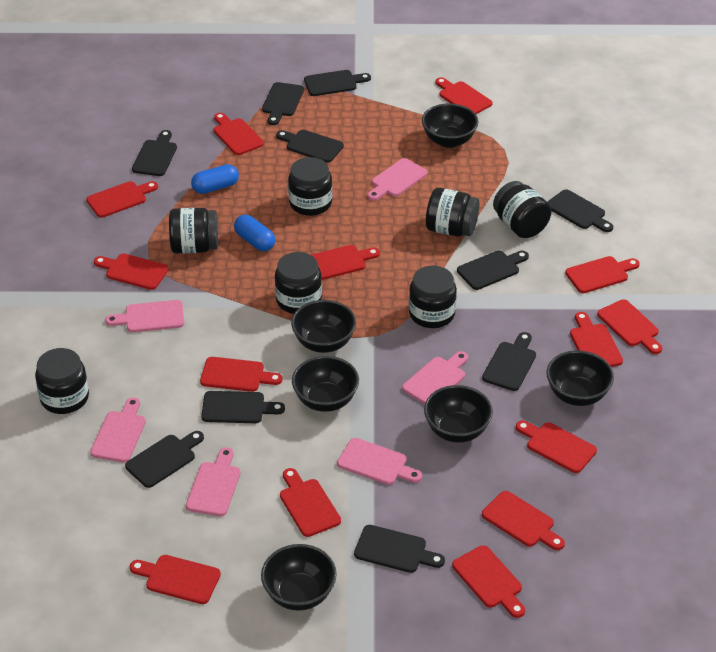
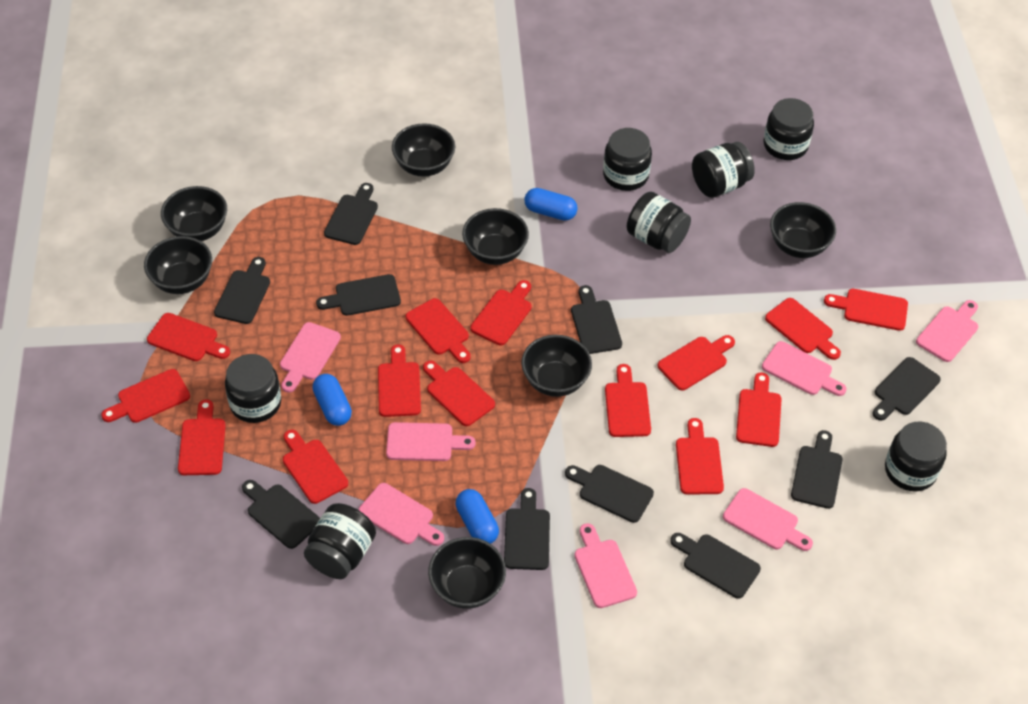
black bowl: [261,544,337,611] [291,300,356,353] [292,356,359,412] [422,103,478,148] [424,385,493,442] [546,350,614,406] = 6 -> [144,236,212,294] [161,186,227,241] [392,123,455,177] [428,537,506,609] [462,208,529,265] [521,335,592,397] [770,202,836,258] = 7
blue capsule: [191,164,239,194] [234,215,275,251] = 2 -> [312,374,352,426] [456,489,499,544] [524,188,578,221] = 3
pink cutting board: [90,397,146,463] [105,300,184,332] [186,447,241,516] [337,438,422,485] [367,158,428,201] [402,351,468,405] = 6 -> [280,322,341,393] [358,483,444,546] [386,422,476,461] [574,523,637,608] [723,488,813,551] [762,341,847,396] [916,300,978,362] = 7

